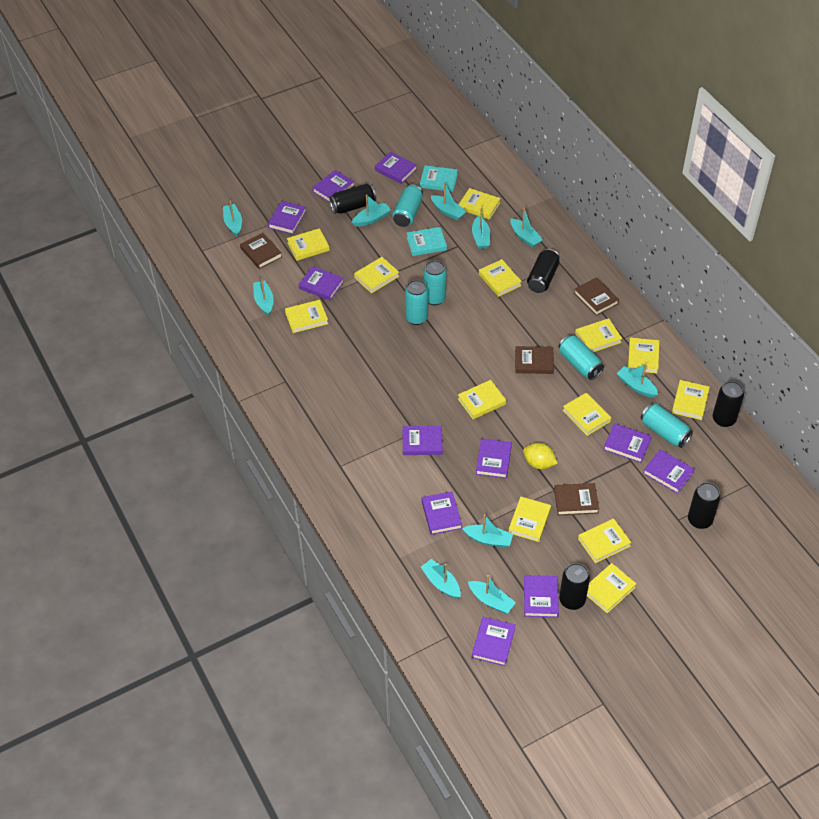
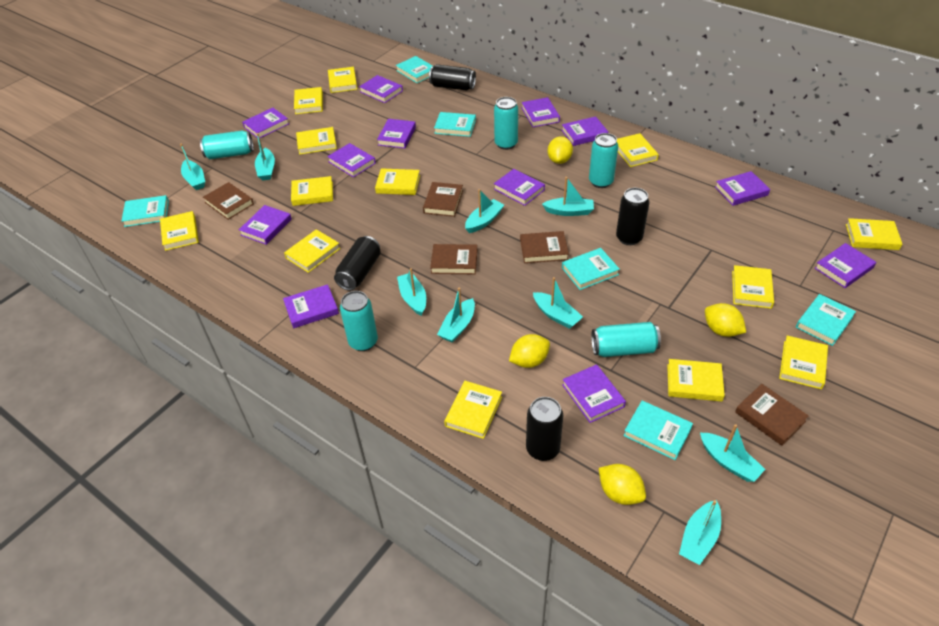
black can: [329,184,376,214] [527,248,560,293] [559,563,590,610] [688,482,721,529] [713,381,744,427] = 5 -> [334,236,381,291] [429,64,476,91] [526,397,563,461] [616,188,650,245] = 4
brown book: [240,233,282,269] [515,346,554,374] [554,483,599,516] [574,277,619,316] = 4 -> [203,182,254,220] [423,182,463,217] [430,244,477,274] [520,231,569,263] [735,384,809,446] = 5
purple book: [268,201,306,234] [299,266,344,301] [312,170,355,203] [375,152,417,184] [402,426,443,455] [422,491,462,535] [472,617,516,666] [476,438,512,479] [524,575,559,618] [604,423,652,463] [643,449,695,494] = 11 -> [239,205,292,245] [242,108,289,138] [283,284,339,328] [327,143,376,177] [359,75,403,103] [377,119,416,149] [494,169,545,206] [522,97,560,127] [562,116,608,146] [562,364,626,423] [715,171,770,206] [815,243,876,288] = 12
turquoise boat: [223,200,242,237] [253,279,274,316] [352,194,391,227] [421,559,461,599] [431,183,467,220] [462,514,513,547] [468,575,516,614] [472,208,490,249] [510,208,543,247] [617,364,658,398] = 10 -> [180,144,205,190] [255,133,275,181] [397,268,426,316] [437,288,475,343] [465,189,504,233] [533,277,583,329] [542,177,594,216] [679,500,721,565] [700,424,765,482] = 9
turquoise book: [407,227,447,256] [420,165,458,192] = 2 -> [122,195,169,227] [396,56,433,83] [434,112,476,137] [562,248,620,290] [624,401,693,460] [796,294,856,346] = 6
yellow lemon: [523,443,558,469] = 1 -> [509,334,550,368] [547,136,573,164] [599,464,646,505] [705,303,746,337] = 4

